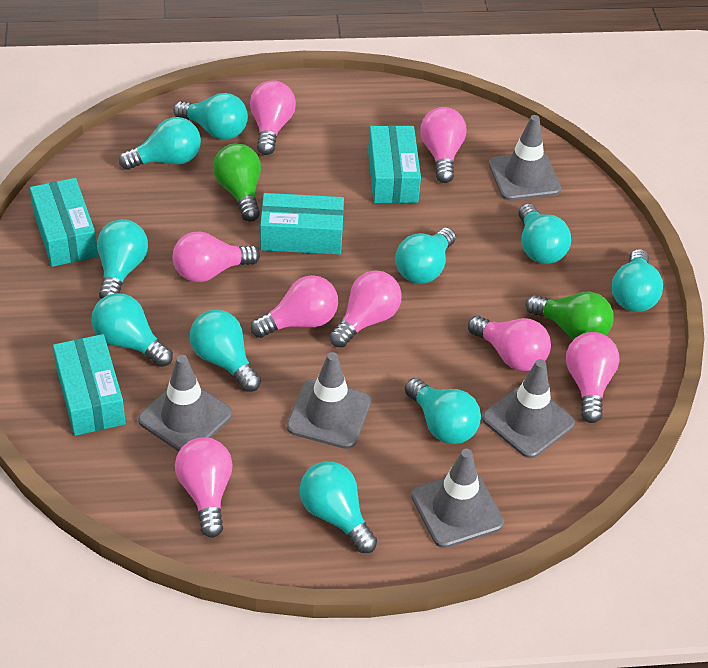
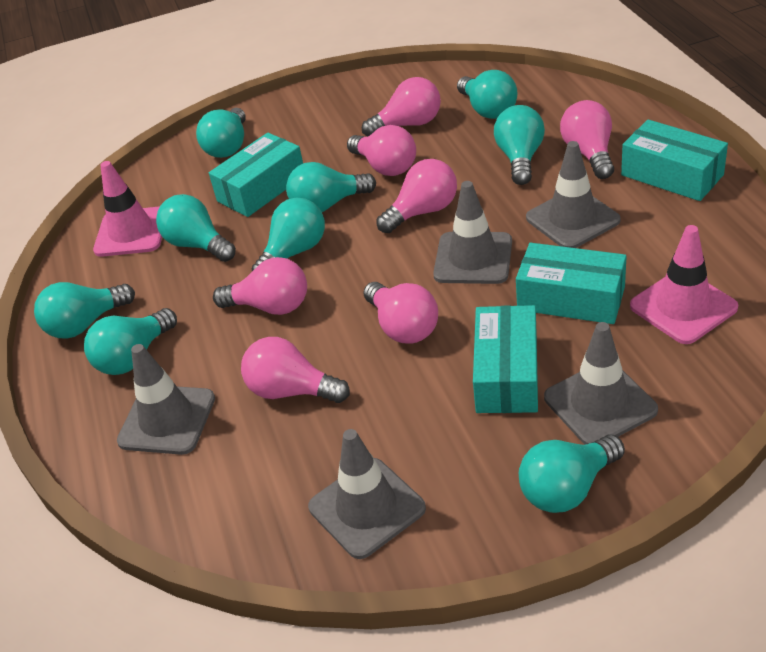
green light bulb: [213,143,261,222] [526,292,613,339] = 2 -> none = 0
pink light bulb: [173,231,260,282] [175,437,233,538] [250,80,296,155] [251,275,338,338] [330,270,402,348] [420,107,467,183] [468,316,551,371] [566,332,619,423] = 8 -> [213,257,307,315] [241,337,350,403] [347,125,416,176] [362,77,441,136] [363,282,438,344] [376,159,457,233] [560,100,614,179] = 7
pink traffic cone: none = 0 -> [93,161,162,257] [630,225,738,344] = 2
turquoise light bulb: [91,293,173,367] [97,219,148,299] [119,117,201,170] [173,93,248,140] [190,310,261,392] [300,461,377,553] [395,228,456,284] [405,378,481,444] [518,203,571,264] [612,249,663,312] = 10 -> [34,282,135,339] [84,308,177,375] [156,194,236,262] [196,108,246,158] [252,198,325,271] [286,162,376,212] [457,70,517,119] [494,105,545,185] [519,435,625,513] = 9

